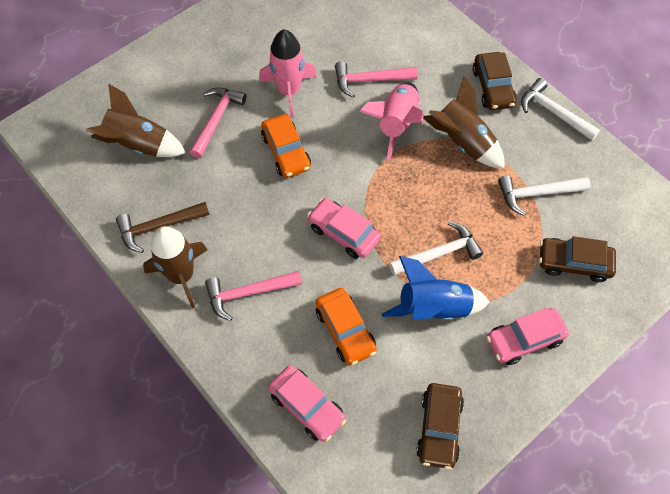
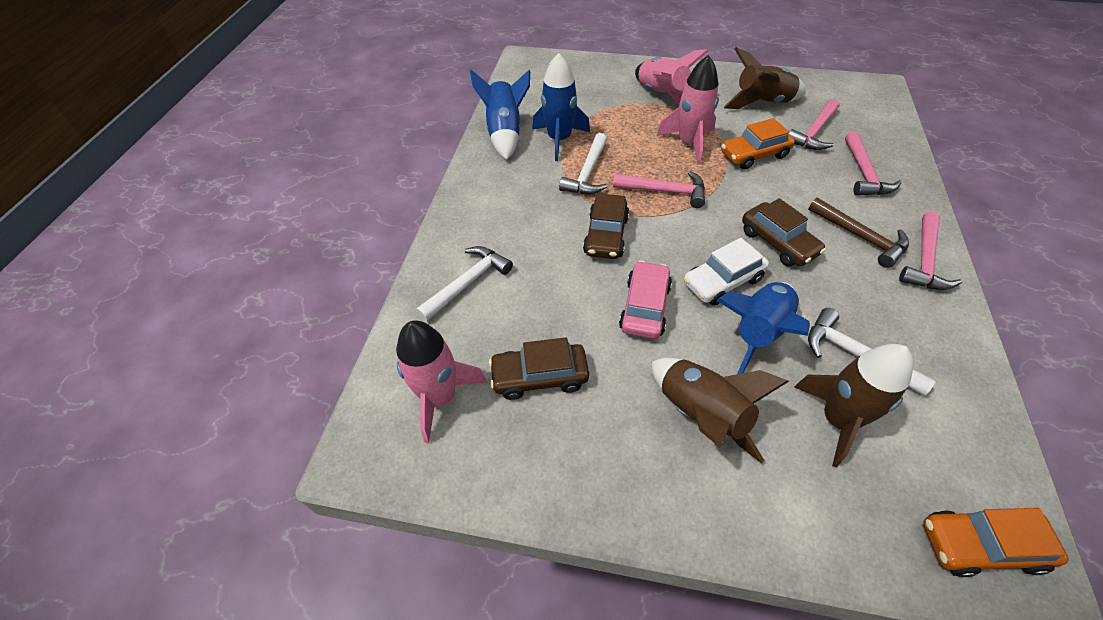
blue rocket: [382,256,490,320] = 1 -> [470,69,530,160] [532,53,590,161] [716,282,810,374] = 3
pink car: [268,365,346,442] [307,198,381,259] [486,308,569,365] = 3 -> [619,261,672,339] = 1
pink hammer: [190,88,246,158] [205,271,302,321] [335,61,418,97] = 3 -> [613,171,705,208] [789,99,840,150] [845,131,901,196] [899,212,962,290] = 4
pink rocket: [259,29,317,118] [359,82,424,161] = 2 -> [396,320,487,443] [635,49,709,105] [657,55,719,165] = 3
white car: none = 0 -> [684,238,769,306] = 1

